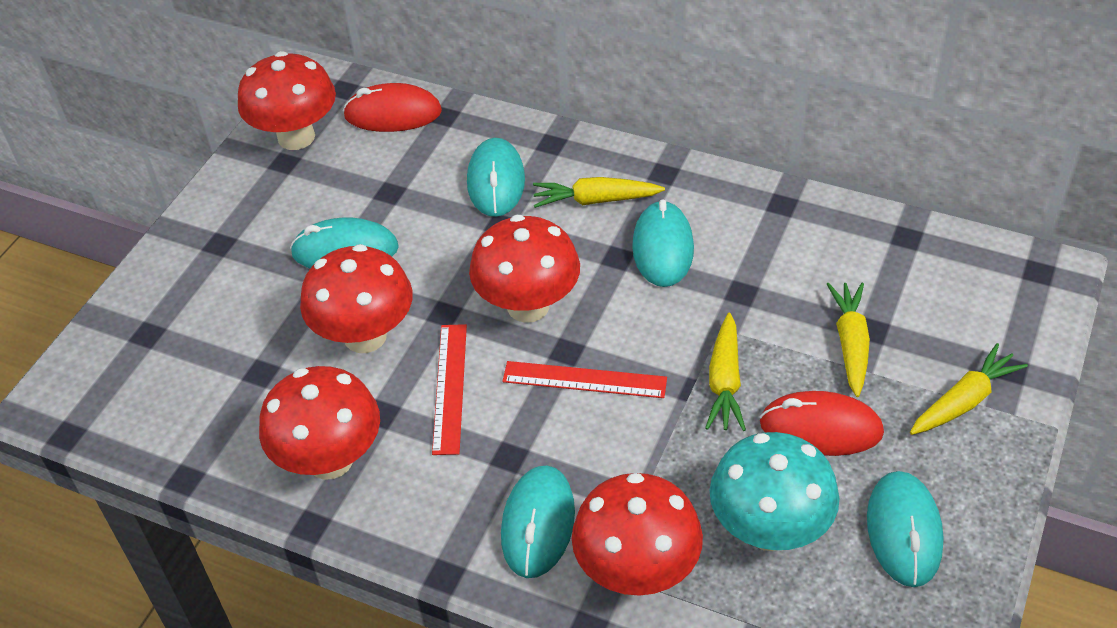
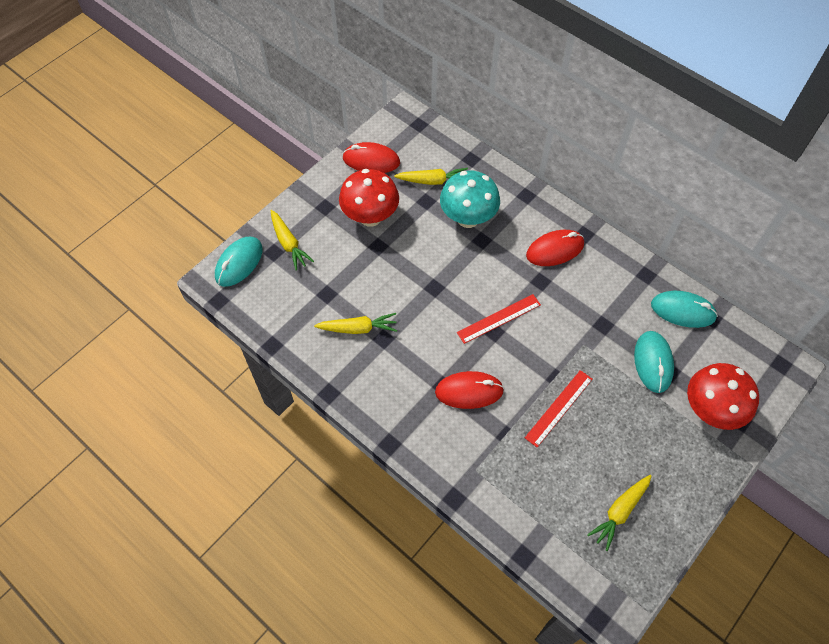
red mouse: [343,83,442,132] [760,391,884,456] = 2 -> [342,142,400,173] [435,371,504,409] [526,230,584,266] = 3
red mushroom: [238,51,336,150] [259,366,380,479] [300,244,413,353] [469,215,580,323] [572,473,703,596] = 5 -> [339,169,399,227] [687,363,759,430] = 2
turquoise mouse: [290,218,399,268] [467,138,525,217] [501,466,575,578] [632,199,694,287] [867,471,944,587] = 5 -> [215,237,263,287] [634,331,674,393] [651,291,718,328] = 3

